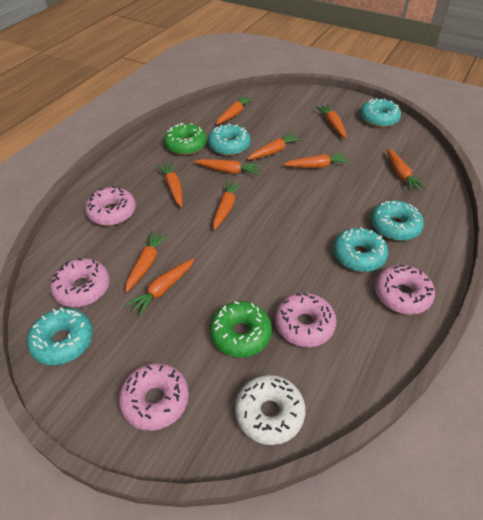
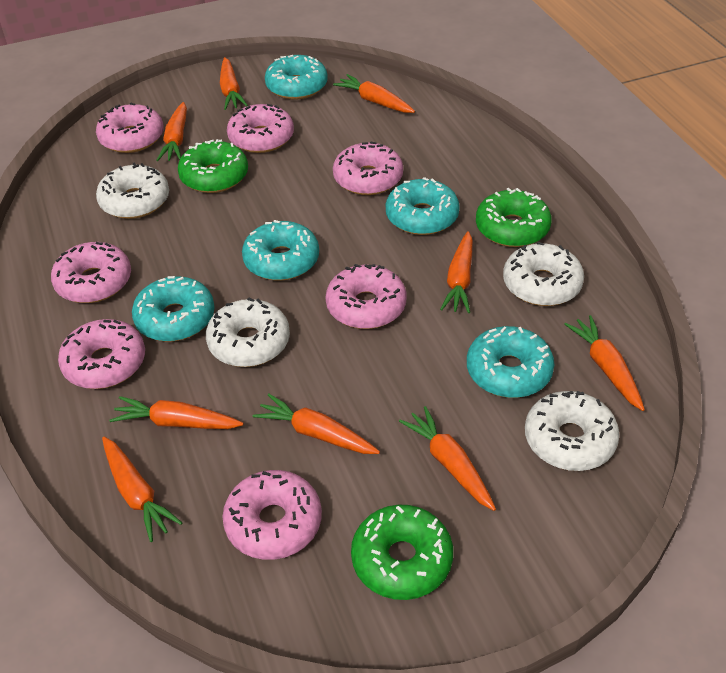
green donut: [164,123,207,155] [210,301,272,357] = 2 -> [178,139,248,193] [351,505,453,600] [476,188,552,247] = 3
orange carrot: [125,231,169,292] [126,259,194,316] [157,162,183,207] [195,159,261,175] [213,180,243,230] [216,95,254,125] [247,132,301,160] [283,153,350,168] [316,104,347,138] [387,148,426,191] = 10 -> [102,437,183,542] [109,396,243,429] [156,102,187,161] [220,57,248,110] [253,394,380,454] [333,74,415,113] [399,406,496,511] [440,231,473,313] [564,315,645,411] = 9
pink donut: [50,258,110,307] [85,186,136,226] [119,363,189,431] [275,293,336,347] [375,265,435,315] = 5 -> [51,242,131,303] [58,319,145,389] [96,103,164,153] [223,470,322,560] [227,104,294,153] [325,264,407,329] [333,142,403,195] = 7
white donut: [235,375,305,445] = 1 -> [96,162,169,219] [206,297,290,367] [503,242,584,306] [525,391,620,471] = 4

